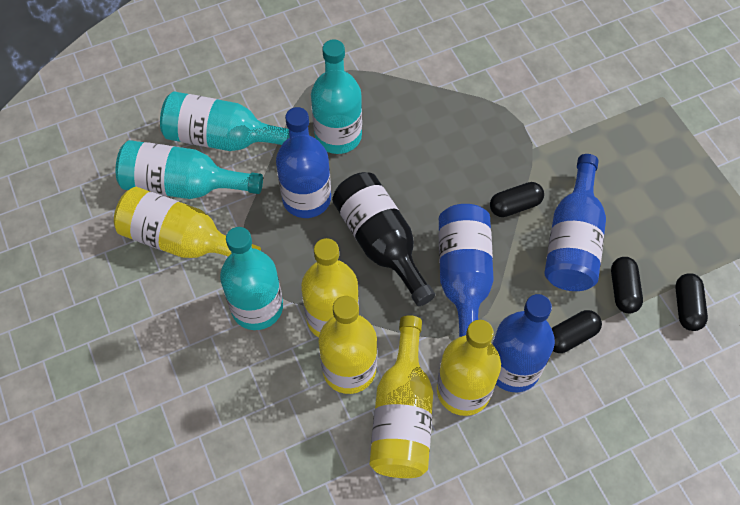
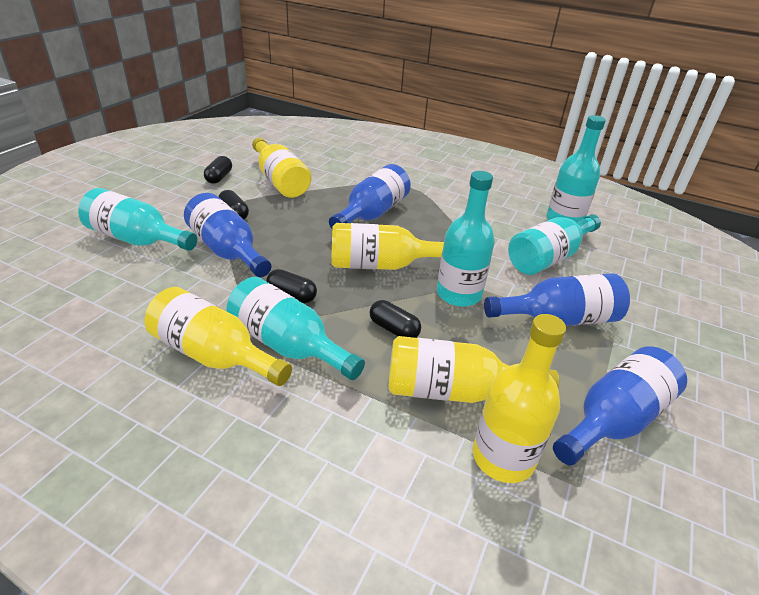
black bottle: [332,172,435,306] = 1 -> none = 0
turquoise bottle: [116,140,263,199] [160,92,290,151] [220,227,283,330] [311,39,362,154] = 4 -> [78,188,197,251] [226,277,365,380] [437,171,495,307] [508,214,601,275] [546,115,606,222] = 5

